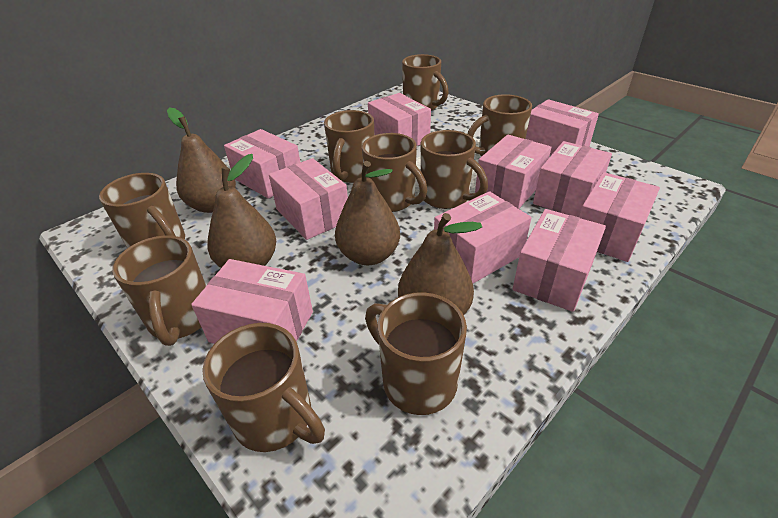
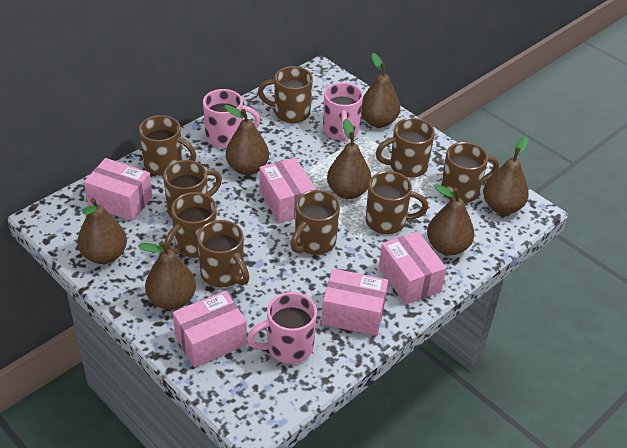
brown pear: [167,108,236,213] [208,154,276,268] [335,161,400,265] [398,213,482,315] = 4 -> [77,198,127,264] [138,241,196,310] [224,105,269,175] [327,119,371,199] [361,53,400,127] [427,184,474,255] [483,136,529,214] = 7
pink box: [191,259,313,344] [224,129,300,199] [269,158,348,240] [368,93,431,146] [434,191,531,283] [475,135,551,209] [513,209,606,312] [526,99,599,156] [533,141,612,217] [579,172,660,262] = 10 -> [84,158,153,221] [173,291,247,368] [260,157,316,223] [321,269,388,336] [379,231,446,305] = 5
pink mug: none = 0 -> [203,89,260,148] [247,292,317,364] [323,82,363,141] = 3

